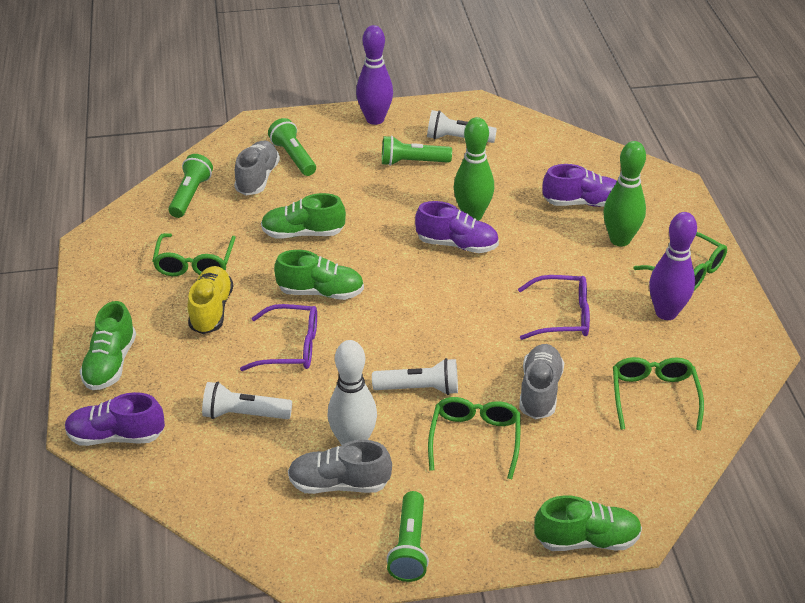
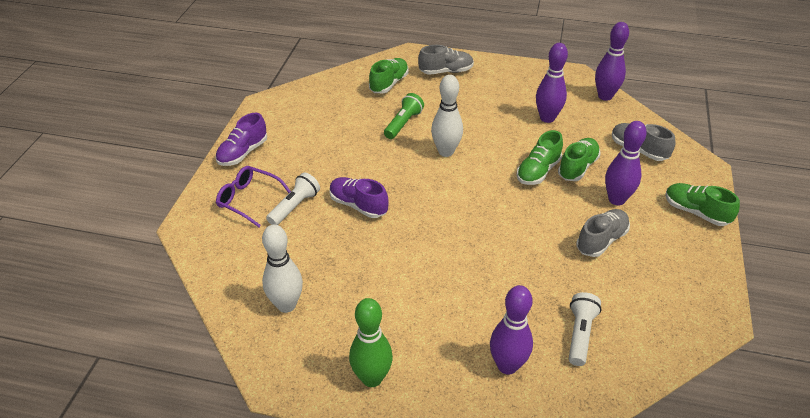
green bowling pin: [454,117,494,221] [603,141,646,247] = 2 -> [349,298,393,387] = 1
green flashlight: [168,154,213,218] [268,118,316,176] [382,136,452,166] [386,491,429,582] = 4 -> [384,93,424,139] = 1
green glasses: [152,233,236,276] [428,397,521,479] [613,357,704,430] [634,232,727,290] = 4 -> none = 0
purple bowling pin: [356,25,393,125] [649,212,697,320] = 2 -> [490,285,533,375] [536,43,568,123] [595,22,629,101] [605,121,647,205] = 4
purple glasses: [240,304,317,371] [518,275,590,340] = 2 -> [216,166,291,227] = 1
purple shoe: [65,392,165,446] [415,201,499,253] [542,164,617,207] = 3 -> [216,113,267,166] [330,177,389,218] = 2
white bowling pin: [328,340,377,445] = 1 -> [262,224,303,313] [431,75,463,157] = 2
white flashlight: [202,382,292,419] [372,358,458,395] [427,110,497,143] = 3 -> [266,172,320,225] [569,292,602,366] = 2
yellow shoe: [188,266,233,334] = 1 -> none = 0

